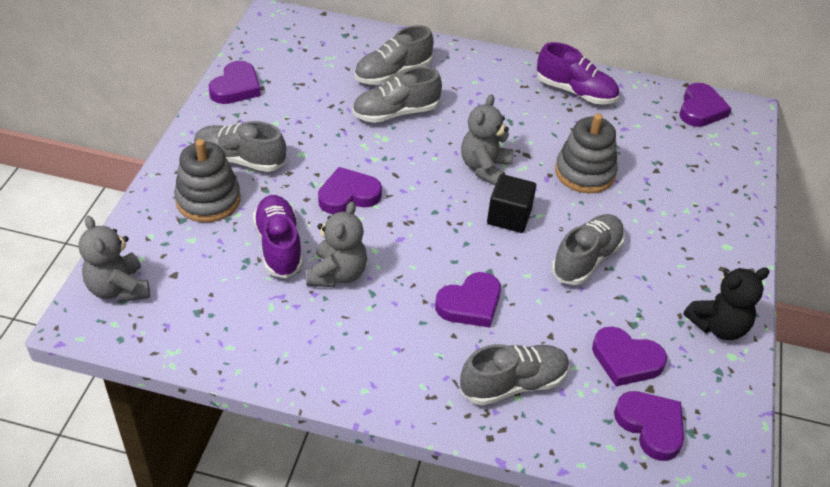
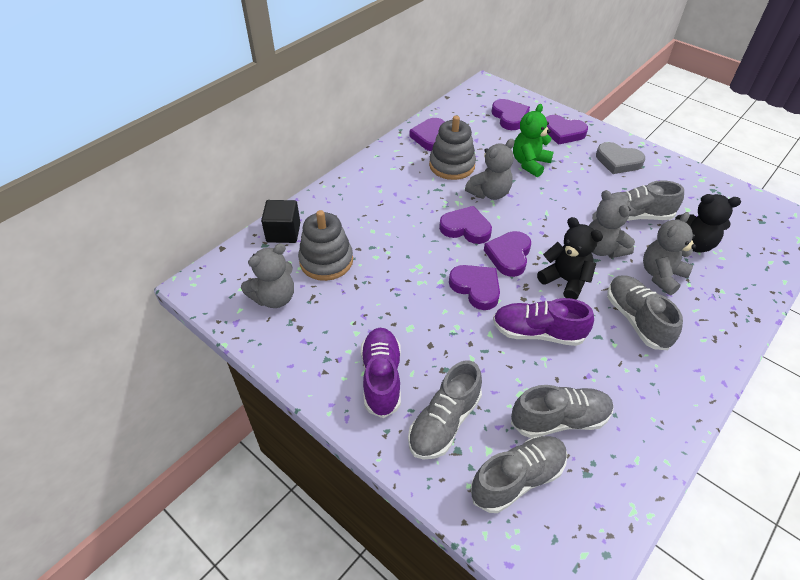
black teddy bear: [684,267,770,340] = 1 -> [537,217,603,299] [675,194,741,253] = 2
green teddy bear: none = 0 -> [513,104,554,177] = 1
grey heart: none = 0 -> [596,142,645,174] = 1
grey teddy bear: [79,216,150,302] [306,201,367,287] [461,94,514,186] = 3 -> [241,243,294,308] [465,139,515,200] [589,190,635,258] [643,212,696,295] = 4

